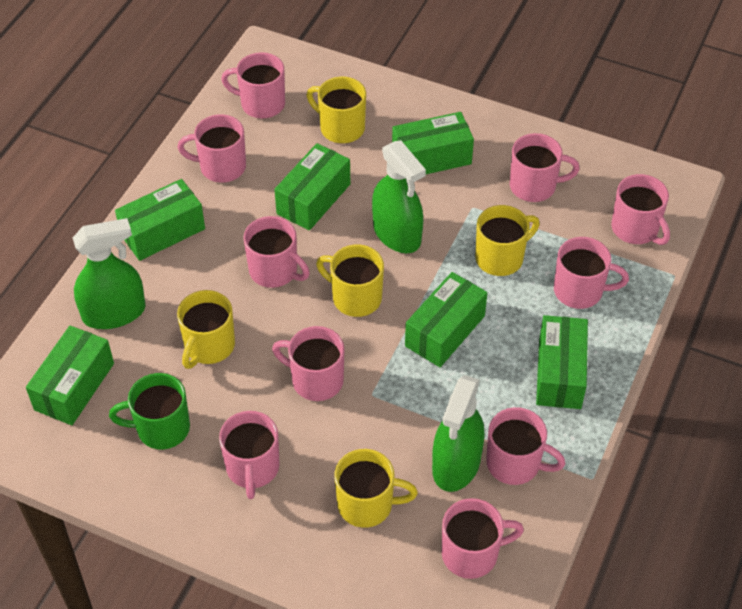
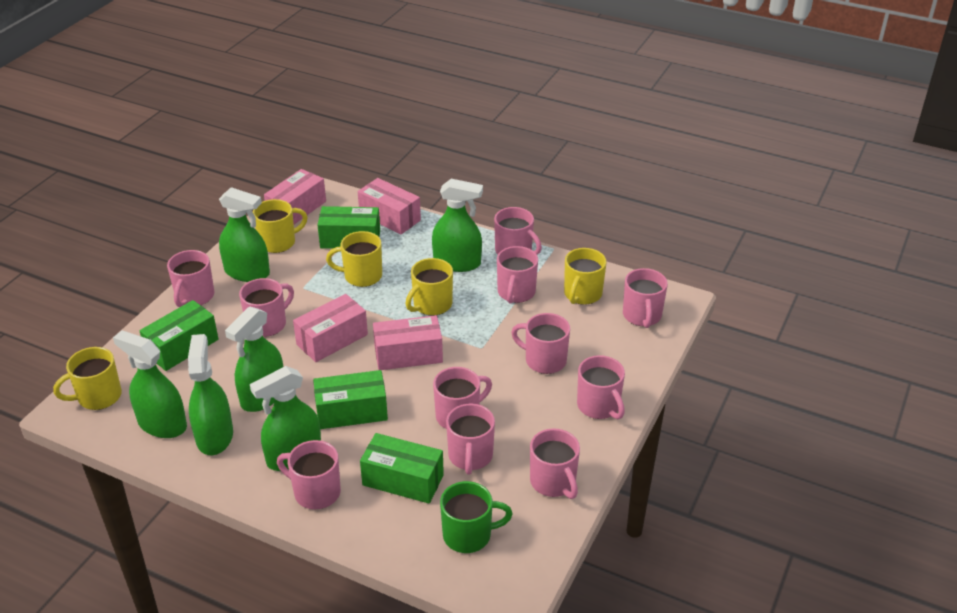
green box: [26,326,114,425] [115,179,205,261] [274,143,350,231] [392,112,474,174] [405,272,487,367] [536,315,588,409] = 6 -> [140,300,218,371] [313,370,388,429] [318,206,380,249] [360,433,444,504] = 4
green spray bottle: [73,218,146,329] [372,140,426,253] [432,375,485,492] = 3 -> [113,330,187,438] [188,334,233,455] [219,187,270,282] [225,306,283,412] [250,366,321,471] [432,179,483,272] = 6
pink box: none = 0 -> [264,169,326,224] [293,294,368,362] [358,178,421,234] [373,315,443,370] = 4
pink mug: [177,114,246,183] [219,411,280,499] [221,52,285,119] [243,216,310,288] [272,326,344,401] [442,498,524,579] [486,407,565,485] [510,133,580,202] [554,237,629,309] [611,174,670,245] = 10 -> [167,250,214,307] [239,278,294,337] [277,440,341,509] [433,367,492,429] [446,403,495,475] [494,207,542,255] [497,246,538,303] [511,313,570,374] [530,428,580,499] [577,355,625,419] [623,268,668,328] = 11

